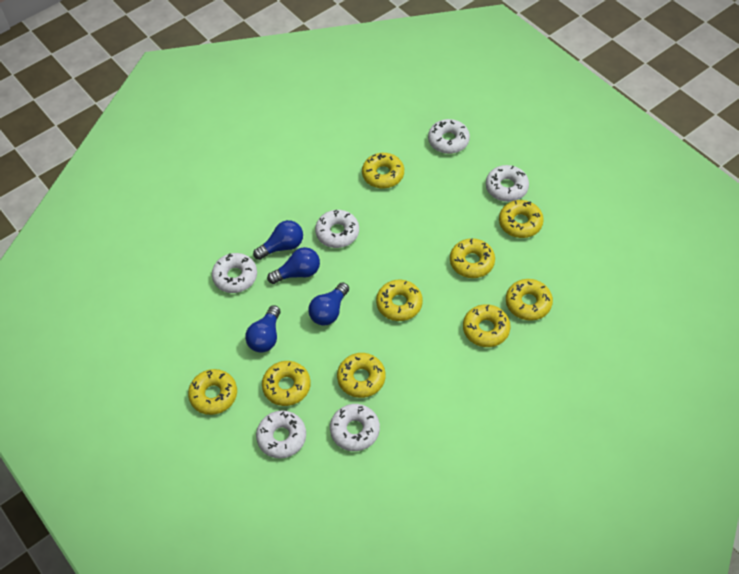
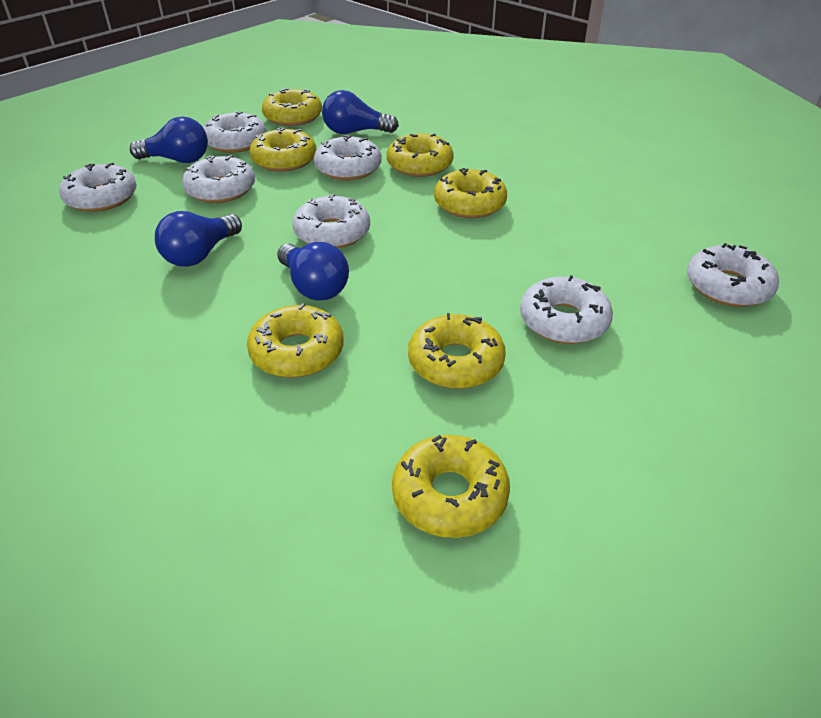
white donut: [212,253,257,293] [256,411,306,458] [315,210,359,248] [330,404,380,451] [428,119,470,154] [486,165,529,202] = 6 -> [59,163,137,212] [182,155,255,203] [203,111,267,153] [293,194,370,248] [314,135,382,180] [520,275,613,344] [687,243,779,307] = 7
yellow donut: [188,369,237,415] [262,361,311,406] [337,353,385,398] [362,153,404,189] [376,279,423,321] [450,238,495,278] [463,304,510,347] [499,200,544,238] [506,279,553,321] = 9 -> [247,303,344,378] [249,127,317,172] [262,88,322,126] [387,133,454,177] [392,435,510,538] [408,313,506,389] [434,168,507,218] = 7

